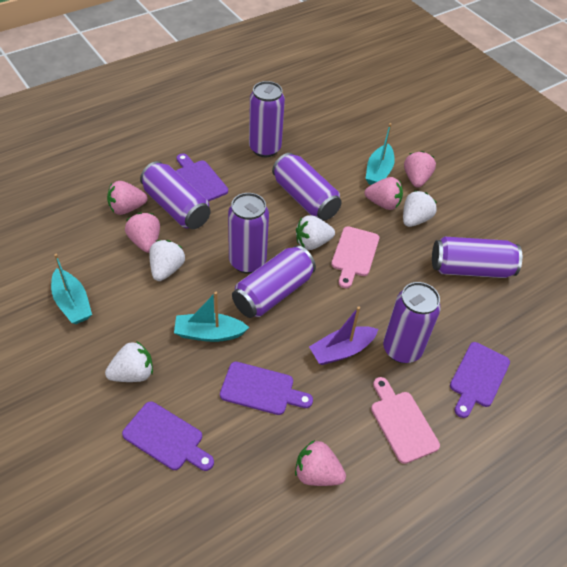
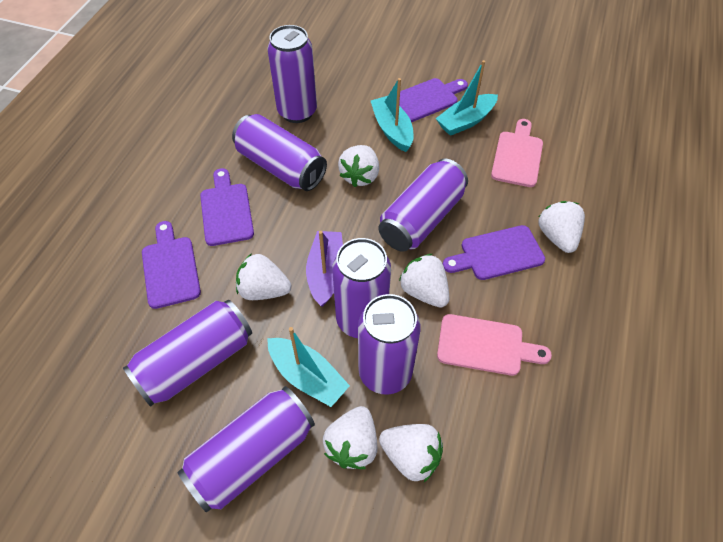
pink strawberry: [107,181,148,215] [125,213,160,253] [295,440,346,486] [364,177,403,210] [404,151,436,188] = 5 -> none = 0
white strawberry: [105,341,153,382] [149,240,185,281] [296,215,335,250] [403,191,437,227] = 4 -> [236,253,291,300] [323,406,377,469] [338,145,379,187] [379,424,443,482] [399,254,449,307] [538,201,585,253] = 6

